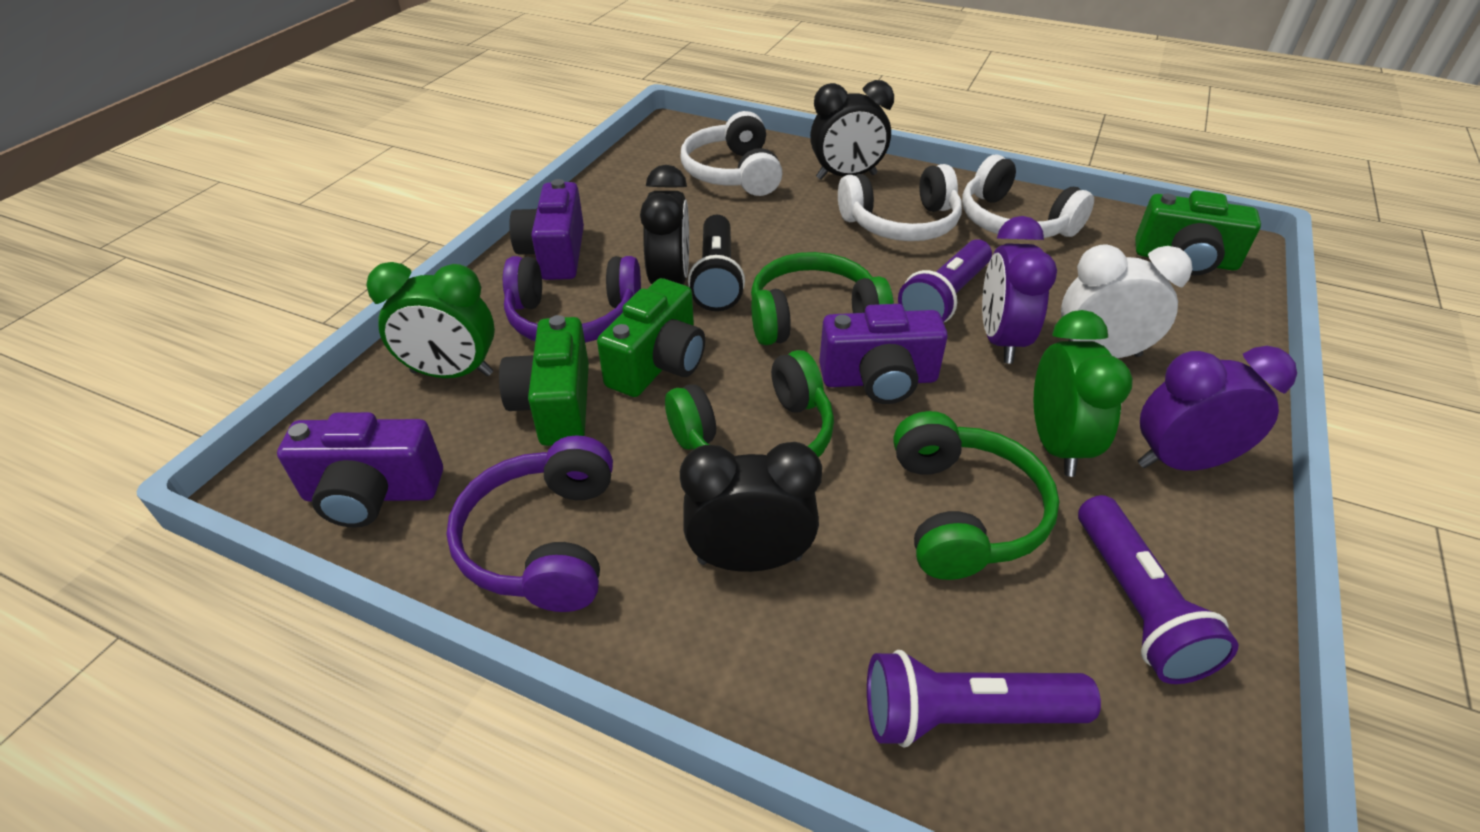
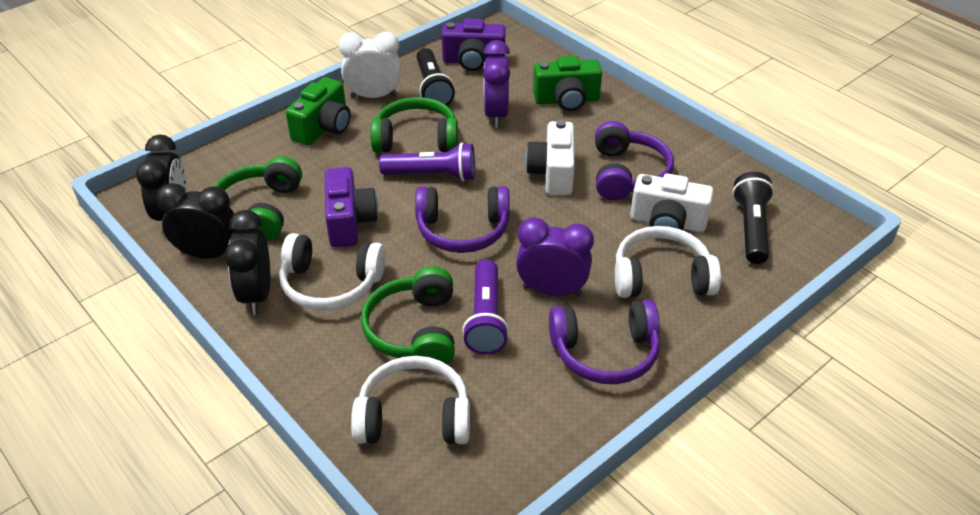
black flashlight: [688,215,745,311] = 1 -> [416,48,455,106] [732,172,774,264] = 2
green camera: [499,315,589,446] [597,278,705,397] [1135,190,1261,275] = 3 -> [286,77,350,146] [533,56,602,111] = 2
green clock: [366,262,495,378] [1034,310,1133,477] = 2 -> none = 0
purple camera: [277,412,443,528] [509,179,584,280] [819,304,948,404] = 3 -> [325,167,378,247] [442,18,506,71] = 2
purple flashlight: [867,650,1101,748] [898,239,992,323] [1078,495,1239,684] = 3 -> [379,142,475,181] [462,259,509,355] = 2
purple headphones: [447,435,613,612] [503,256,641,343] = 2 -> [415,186,510,253] [549,300,660,384] [595,121,674,200] = 3
white camera: none = 0 -> [525,120,575,195] [630,173,714,232] = 2

